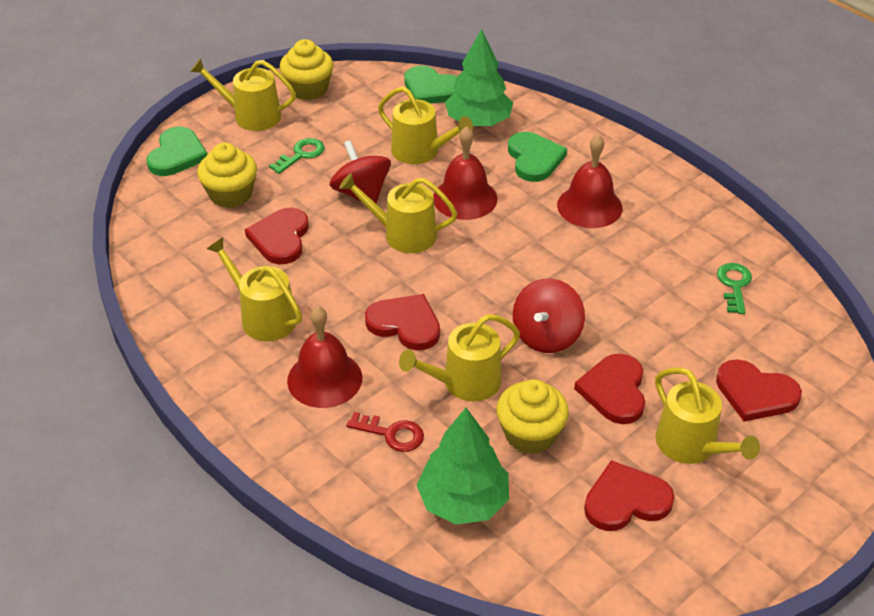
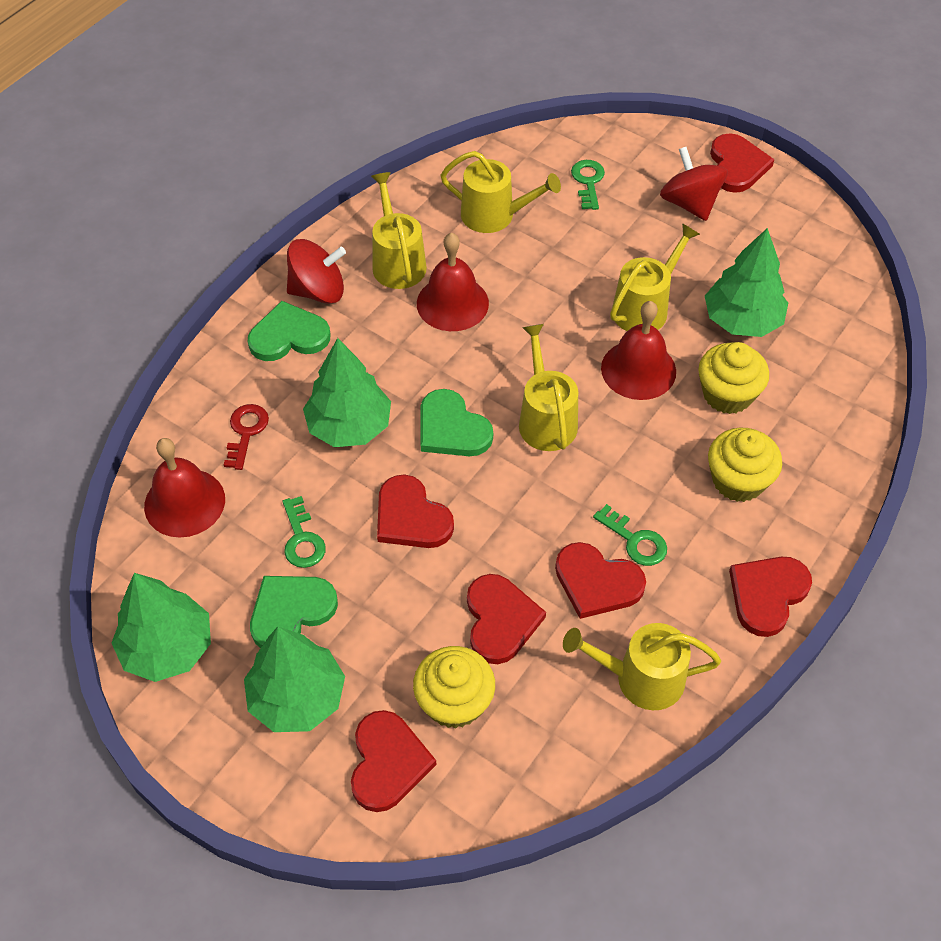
green key: [269,138,324,174] [717,263,752,314] = 2 -> [283,496,326,568] [571,160,605,210] [593,504,667,566] = 3
green tree: [417,408,509,525] [445,29,513,127] = 2 -> [112,573,211,682] [244,627,345,732] [303,338,391,447] [705,228,788,337] = 4
red heart: [245,208,309,264] [365,294,440,350] [574,354,645,424] [584,460,674,531] [716,359,802,422] = 5 -> [351,710,436,812] [377,474,454,548] [467,574,546,664] [555,542,646,619] [710,133,774,193] [729,557,812,637] = 6
yellow watering can: [190,58,296,131] [207,237,302,341] [339,173,457,253] [378,86,473,164] [399,314,520,401] [655,367,760,464] = 6 -> [371,172,427,289] [440,151,561,233] [519,324,578,451] [563,623,721,710] [610,223,700,331] = 5

